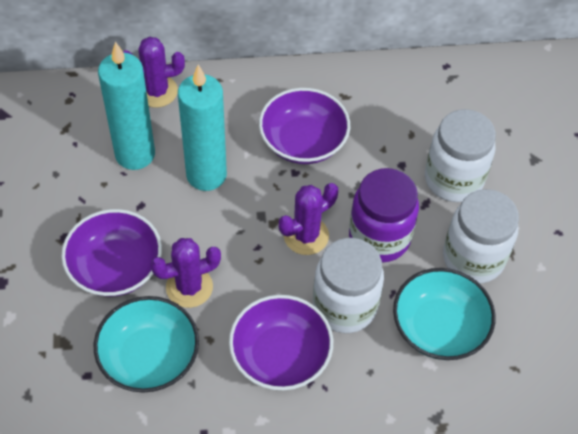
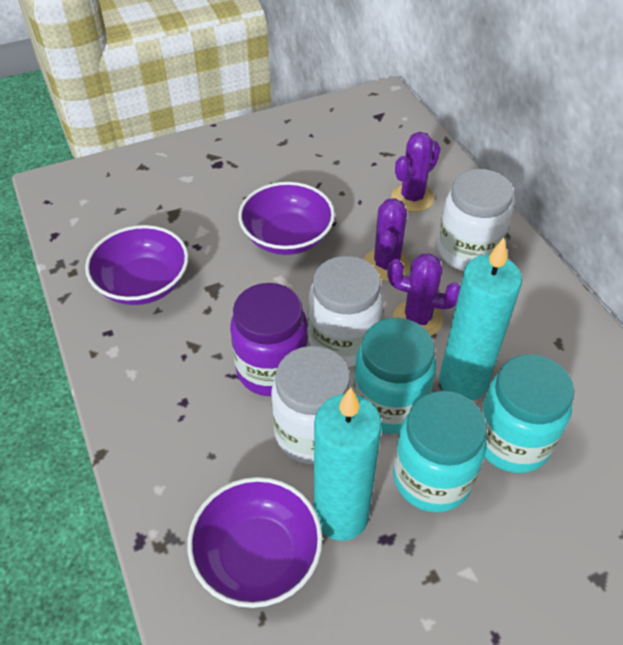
turquoise bowl: [94,296,199,393] [393,268,496,360] = 2 -> none = 0
turquoise jar: none = 0 -> [353,318,436,434] [393,391,487,512] [480,354,574,473] = 3

